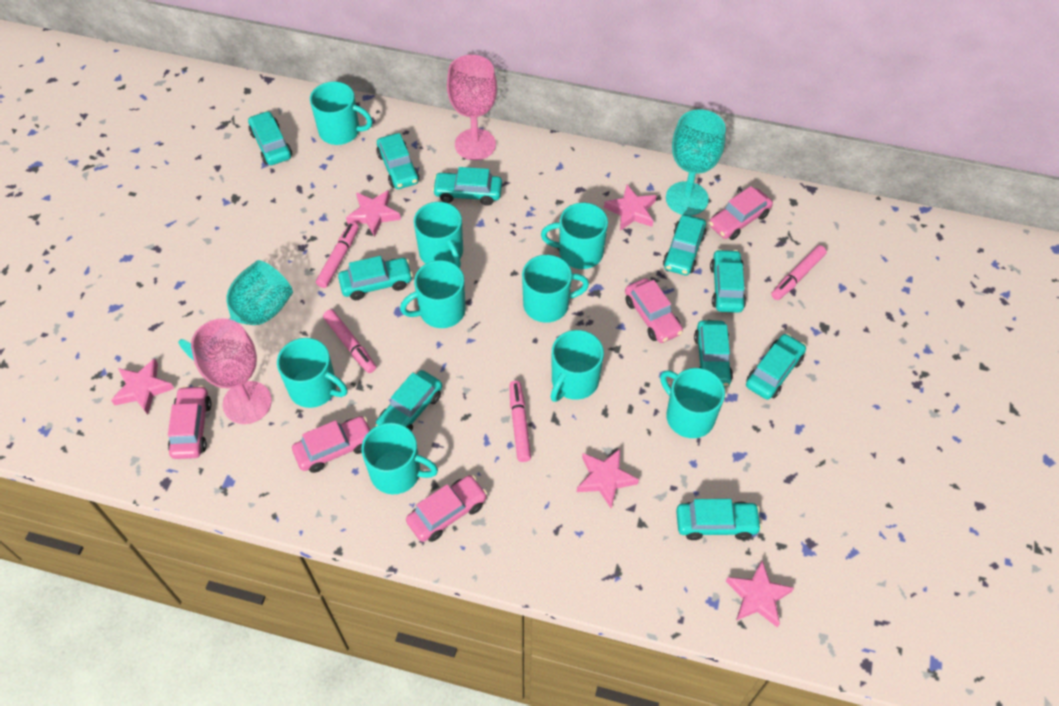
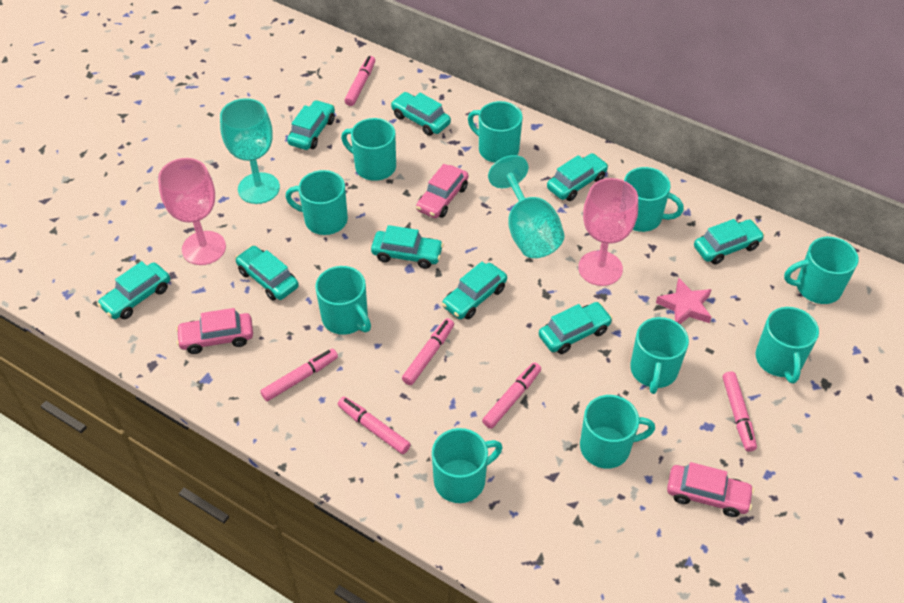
pink car: [168,385,212,459] [292,416,370,473] [406,475,487,542] [625,278,683,343] [709,186,773,240] = 5 -> [176,308,253,354] [416,164,469,218] [667,462,754,517] = 3
pink marker: [316,222,359,288] [323,309,376,373] [509,381,531,462] [771,245,827,300] = 4 -> [260,348,338,401] [338,397,411,454] [344,56,375,106] [402,318,454,385] [482,362,541,429] [723,371,757,452] = 6
pink star: [111,358,174,415] [346,190,401,237] [577,449,639,509] [604,184,657,231] [726,560,794,627] = 5 -> [656,278,712,324] = 1
turquoise car: [248,111,292,165] [338,256,413,300] [375,370,442,432] [376,133,419,189] [432,167,502,206] [663,214,706,275] [676,499,762,540] [694,320,733,387] [710,249,746,313] [746,333,806,400] = 10 -> [97,261,170,319] [235,245,299,301] [287,100,335,150] [371,225,444,269] [391,92,451,136] [442,262,507,319] [539,302,613,354] [547,153,608,201] [694,219,765,265] = 9
turquoise mug: [277,338,348,408] [310,81,372,145] [362,423,438,494] [400,260,466,328] [414,202,463,268] [522,255,589,323] [541,203,608,269] [551,330,604,402] [660,368,725,438] = 9 -> [285,170,348,235] [315,266,371,335] [341,118,396,181] [432,428,503,503] [468,101,522,163] [580,395,655,469] [624,167,684,232] [630,317,689,394] [755,307,819,383] [784,237,858,304] = 10

